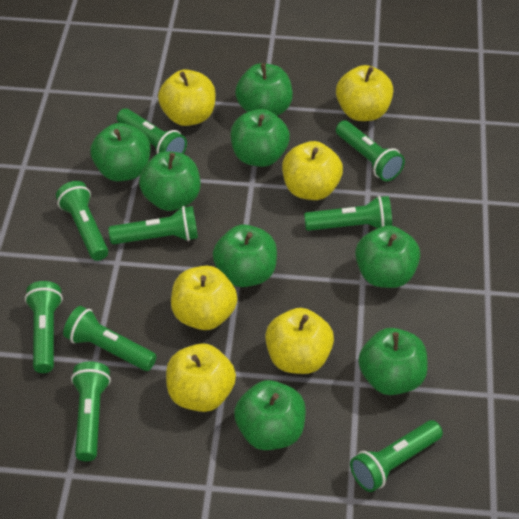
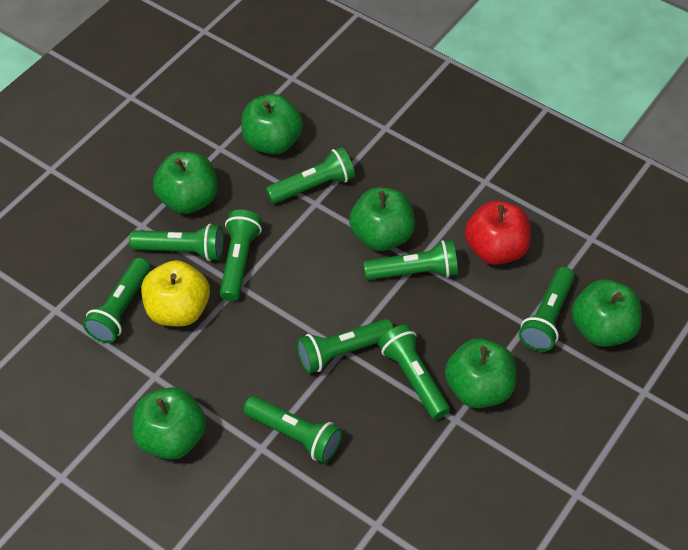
green apple: [90,123,150,182] [139,151,200,211] [213,224,277,287] [231,109,290,167] [234,380,306,450] [235,63,293,116] [355,225,420,288] [358,328,428,395] = 8 -> [132,387,206,460] [153,152,217,214] [241,94,303,155] [349,187,415,251] [445,338,516,408] [571,279,642,347] = 6
red apple: none = 0 -> [465,201,531,265] = 1
yellow apple: [158,69,216,126] [166,343,236,412] [171,266,237,330] [265,308,334,374] [282,141,343,200] [336,65,393,121] = 6 -> [141,260,210,326] = 1

